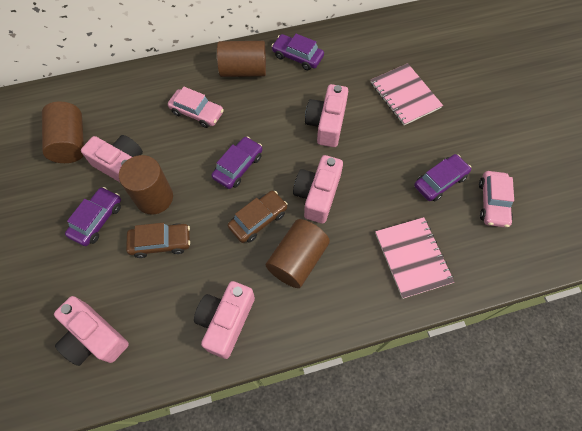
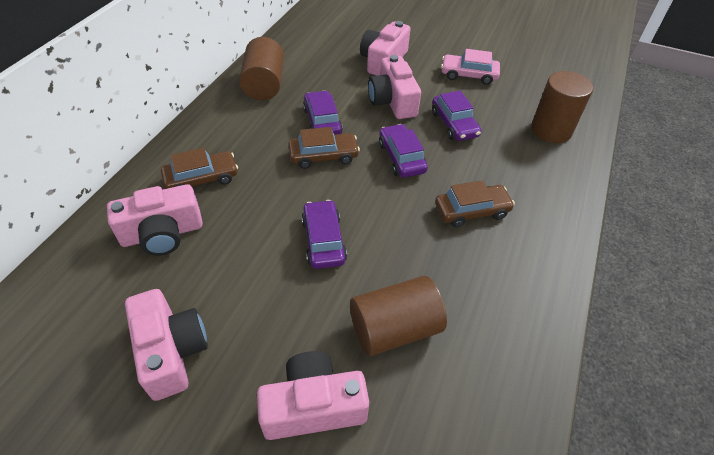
brown car: [126,223,190,258] [228,191,288,243] = 2 -> [161,148,238,189] [288,127,360,169] [435,180,515,228] = 3
brown cylinder: [42,101,84,163] [119,155,173,215] [217,41,266,77] [266,219,330,288] = 4 -> [239,37,284,100] [350,276,447,356] [531,71,593,143] = 3
pink car: [168,87,224,128] [479,171,514,228] = 2 -> [441,49,500,85] = 1
pink notebook: [370,63,443,125] [375,217,454,299] = 2 -> none = 0

